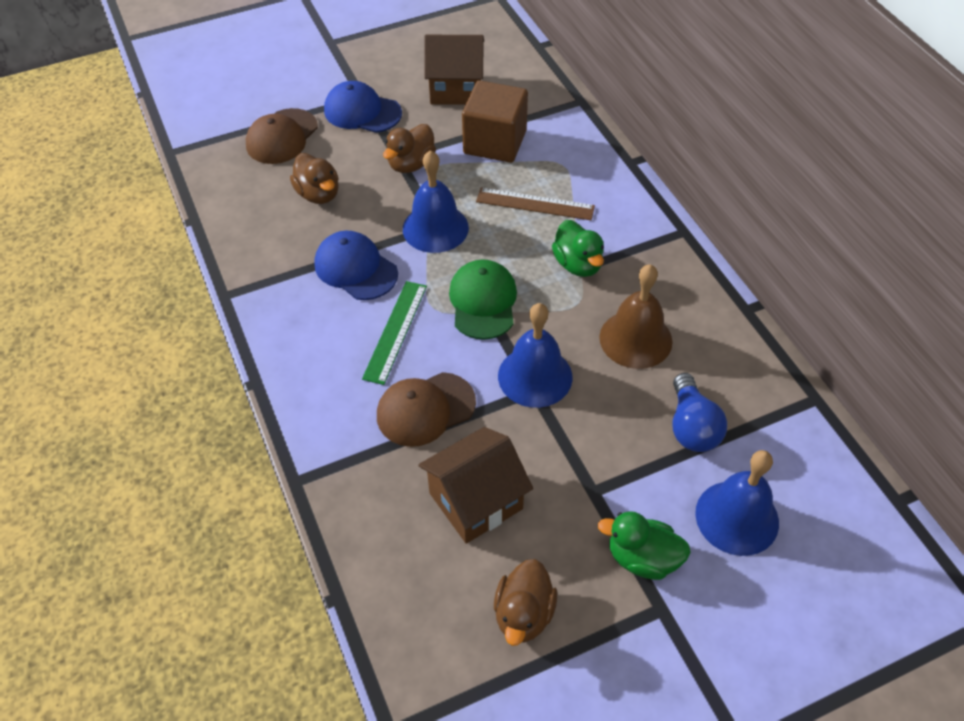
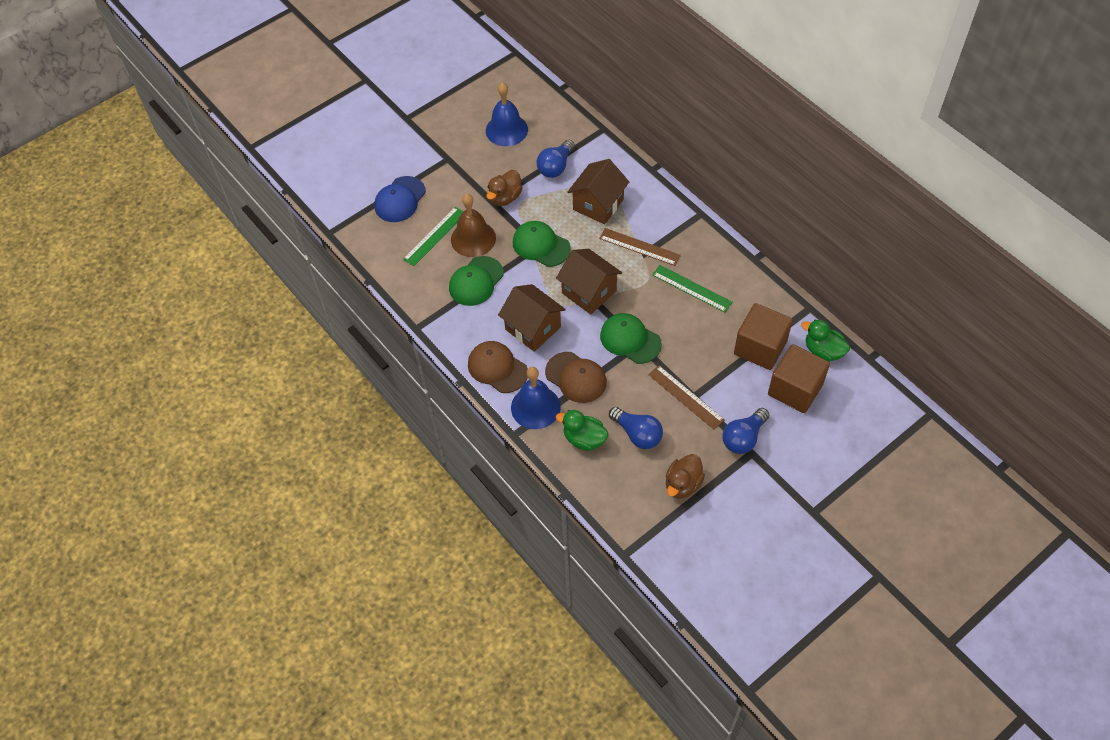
blue bell: [403,150,469,253] [498,303,573,408] [695,450,779,556] = 3 -> [486,82,528,146] [511,367,561,429] = 2
blue cap: [314,231,398,300] [324,81,402,133] = 2 -> [374,176,426,222] = 1
blue light bulb: [673,373,727,452] = 1 -> [537,140,575,178] [609,407,663,449] [723,408,769,454] = 3
brown cube: [462,80,528,163] = 1 -> [734,303,793,370] [768,344,830,413] = 2
brown duck: [290,153,339,204] [383,124,436,173] [494,559,558,646] = 3 -> [486,170,522,206] [666,454,705,499] = 2
brown house: [418,427,533,544] [425,35,484,105] = 2 -> [498,284,566,352] [556,249,622,315] [567,159,629,224] = 3
brown ruler: [476,187,595,220] = 1 -> [599,228,681,266] [648,365,725,430] = 2
green cap: [449,259,517,340] = 1 -> [449,256,504,306] [513,221,571,267] [600,313,662,364] = 3
green ruler: [362,281,427,385] = 1 -> [403,207,464,266] [652,265,733,313] = 2

